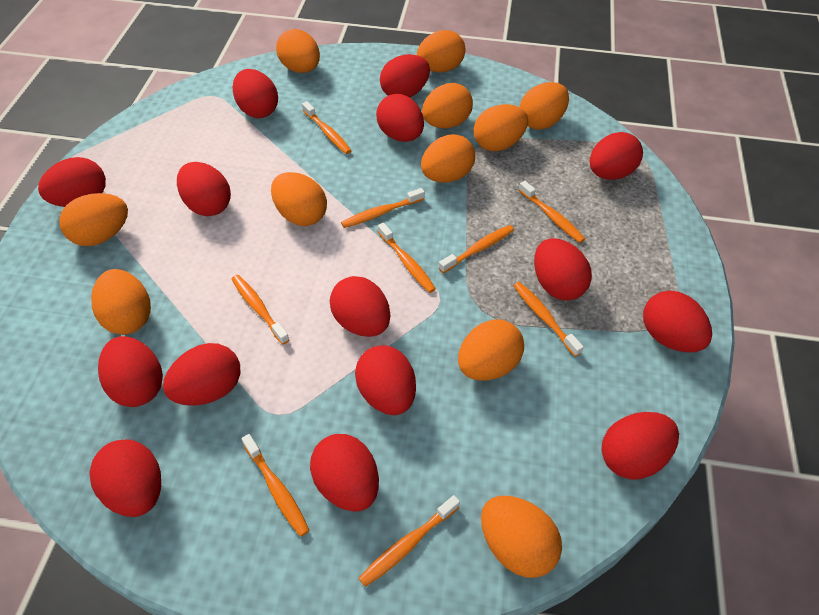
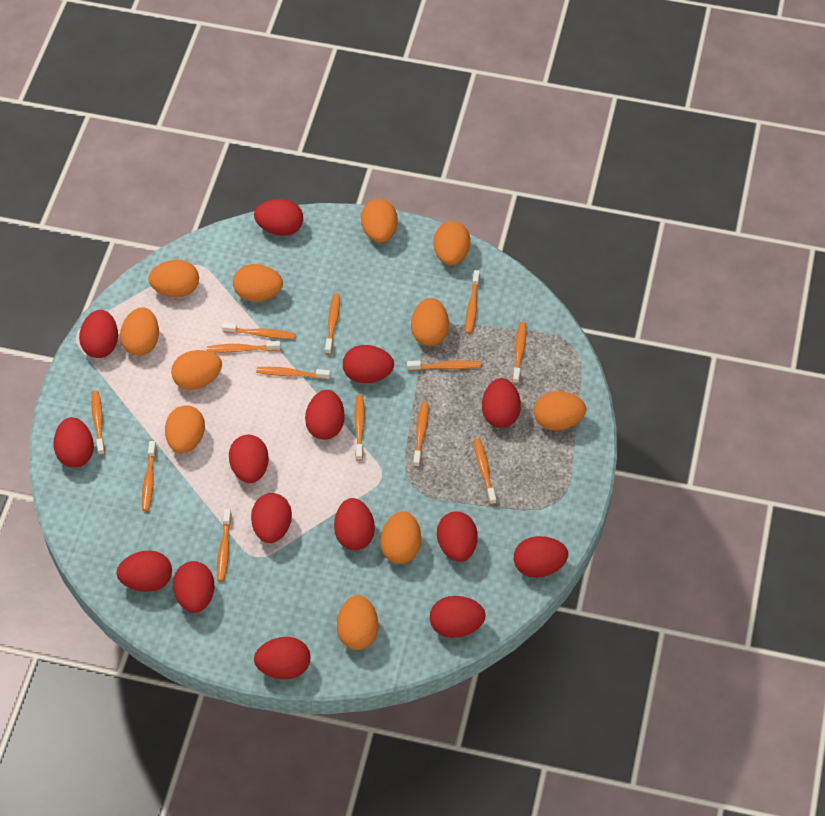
orange toothbrush: [232,275,290,345] [242,434,310,537] [302,101,352,154] [341,188,425,228] [359,495,460,587] [378,223,436,293] [439,225,514,273] [514,282,584,357] [519,181,585,243] = 9 -> [91,391,105,455] [142,441,156,511] [207,341,280,353] [217,509,232,582] [222,323,296,339] [256,367,330,379] [325,293,340,355] [354,395,365,461] [407,360,481,371] [413,402,428,467] [466,270,480,334] [474,439,496,505] [513,322,526,384] = 13

